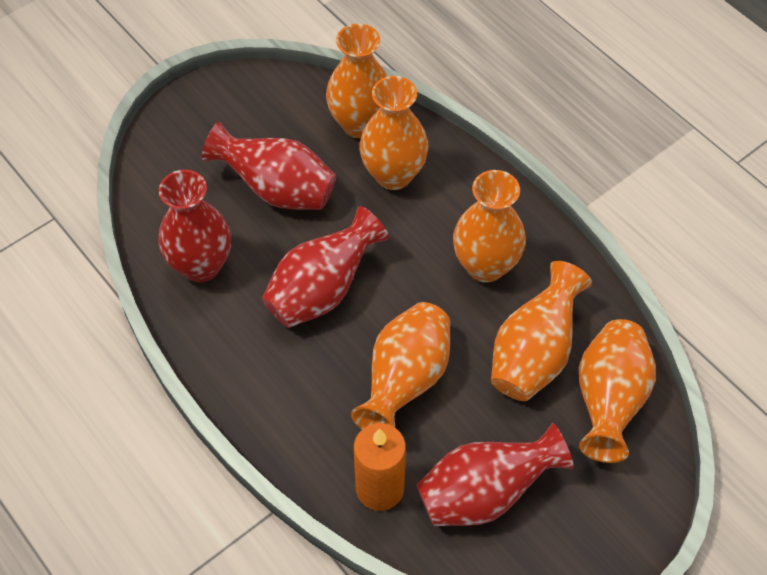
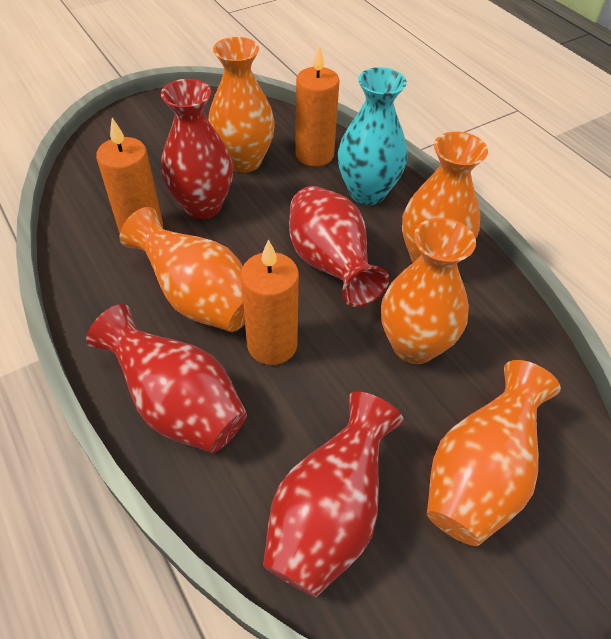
orange candle: [354,423,406,511] = 1 -> [96,118,163,233] [241,239,299,365] [295,45,340,167] = 3
orange vase: [326,24,388,139] [351,302,450,429] [359,76,429,190] [453,170,526,283] [491,261,592,401] [579,319,656,463] = 6 -> [119,207,245,332] [208,37,275,173] [381,218,476,364] [402,132,488,263] [427,360,561,546] = 5
turquoise vase: none = 0 -> [338,67,407,205] = 1

